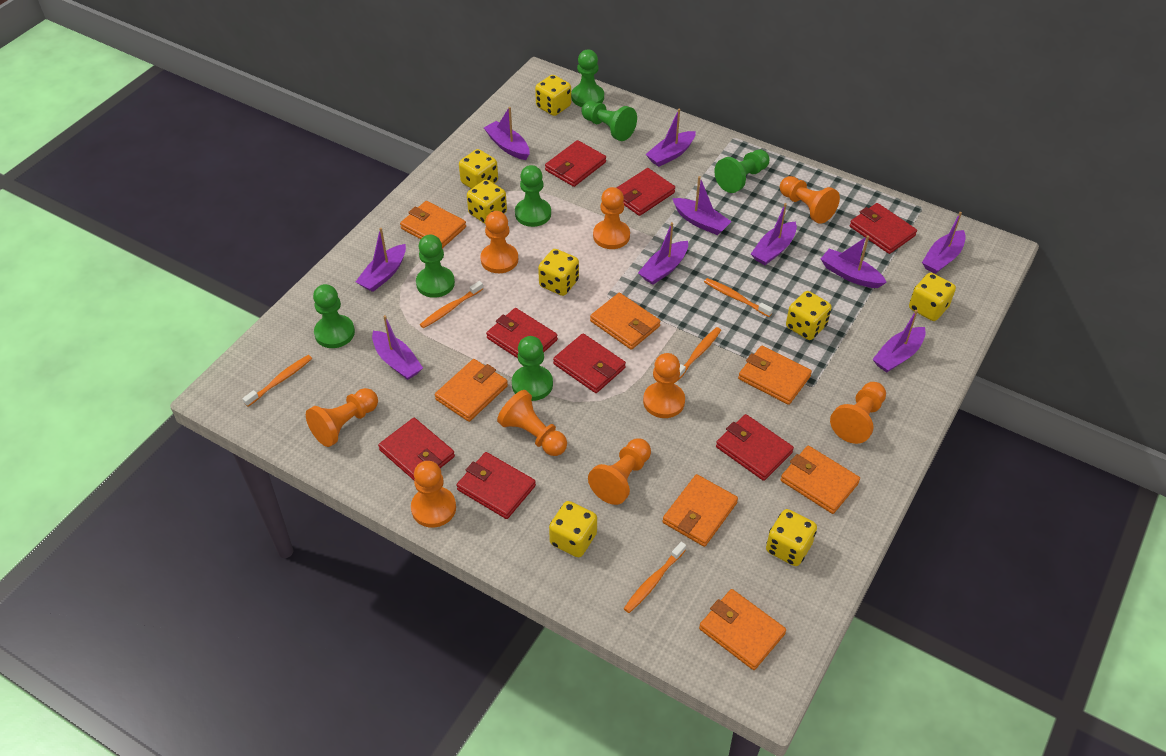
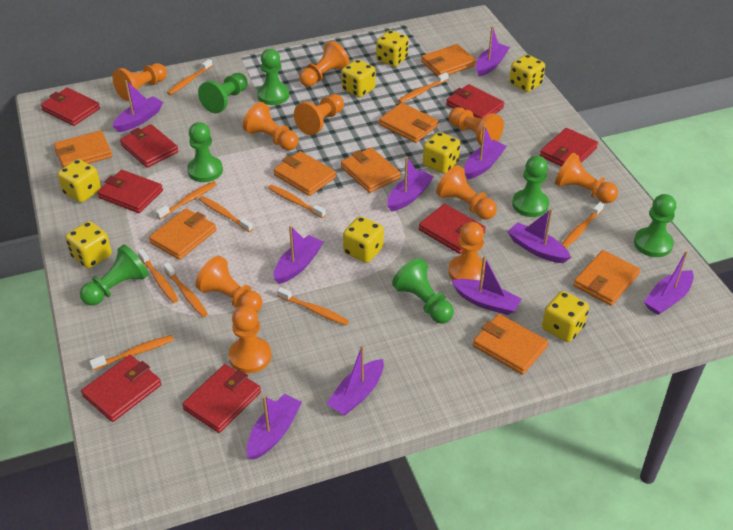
orange pawn: [306,388,378,447] [411,461,456,528] [480,211,518,273] [497,390,567,456] [588,438,651,505] [593,187,630,249] [643,353,685,418] [780,176,840,224] [830,382,886,444] = 9 -> [113,63,167,101] [195,256,263,312] [228,306,271,373] [243,102,299,150] [294,94,344,135] [299,41,350,87] [436,165,497,219] [448,222,485,281] [449,107,504,145] [555,153,618,203] = 10
orange toothbrush: [242,355,312,407] [420,281,484,328] [623,542,686,613] [679,327,721,379] [704,278,773,317] = 5 -> [89,335,174,370] [138,249,178,303] [156,181,217,219] [163,263,208,317] [167,59,213,95] [199,196,253,232] [268,185,326,218] [277,287,349,325] [398,72,449,103] [562,202,604,248] = 10
orange wallet: [400,201,466,248] [435,359,508,422] [590,293,661,350] [663,474,738,547] [699,589,786,670] [738,346,812,405] [781,446,860,514] = 7 -> [54,130,112,168] [149,208,216,260] [273,151,336,196] [341,147,401,193] [379,103,438,143] [421,44,476,76] [473,314,548,375] [573,250,640,306] = 8

